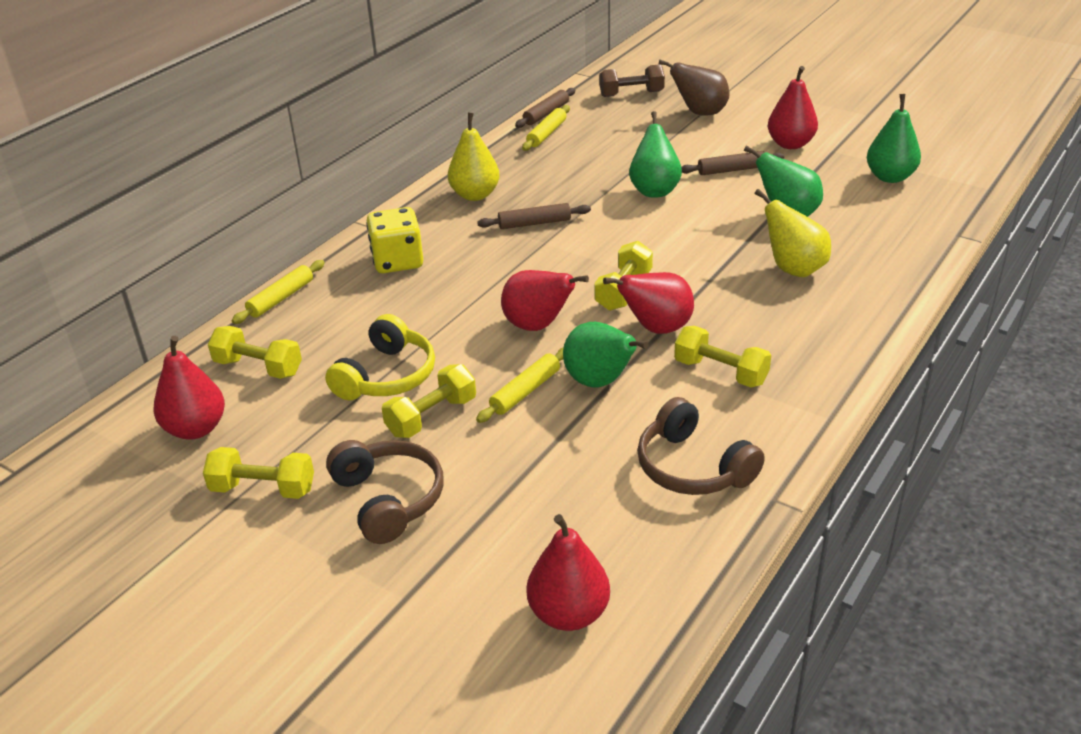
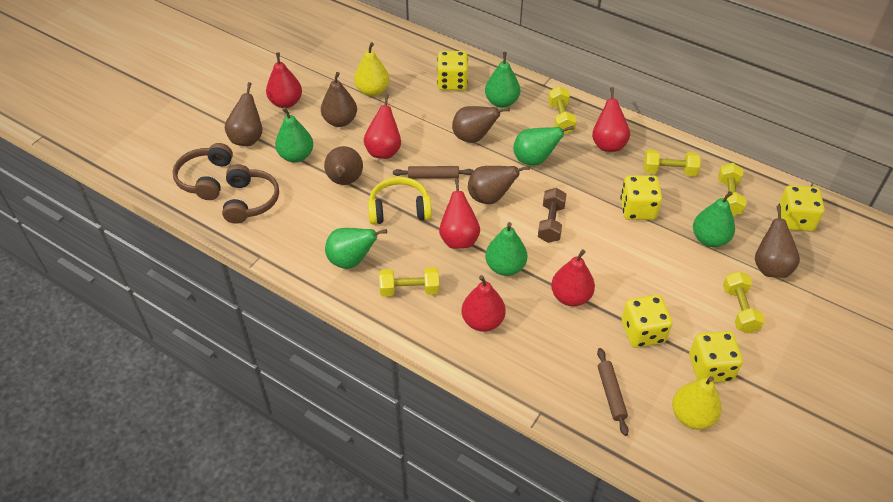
brown pear: [659,60,729,116] = 1 -> [225,82,262,146] [321,72,357,127] [324,146,363,185] [452,106,510,143] [468,166,530,204] [755,205,800,278] = 6
brown rolling pin: [477,203,591,229] [515,88,576,128] [681,151,784,175] = 3 -> [393,166,474,179] [597,348,629,436] = 2
green pear: [563,322,649,388] [629,111,682,198] [744,146,823,217] [867,94,921,183] = 4 -> [275,107,313,163] [325,228,387,269] [485,52,520,108] [485,222,527,276] [513,125,574,166] [693,191,735,247] = 6
red pear: [154,336,225,439] [501,270,589,331] [527,514,610,631] [603,272,694,334] [768,66,818,149] = 5 -> [266,52,302,108] [364,94,401,159] [439,178,480,249] [462,275,506,332] [551,249,595,306] [592,87,630,152] = 6
yellow dice: [366,207,423,273] = 1 -> [437,51,468,90] [620,175,662,220] [622,295,672,348] [689,331,743,383] [778,185,825,231] = 5
yellow rolling pin: [232,260,325,324] [476,347,564,423] [522,105,570,151] = 3 -> none = 0

